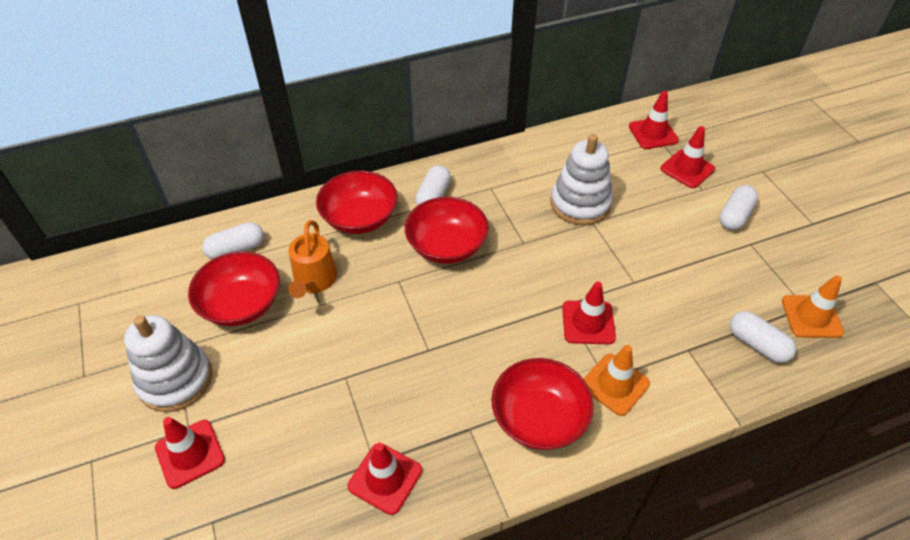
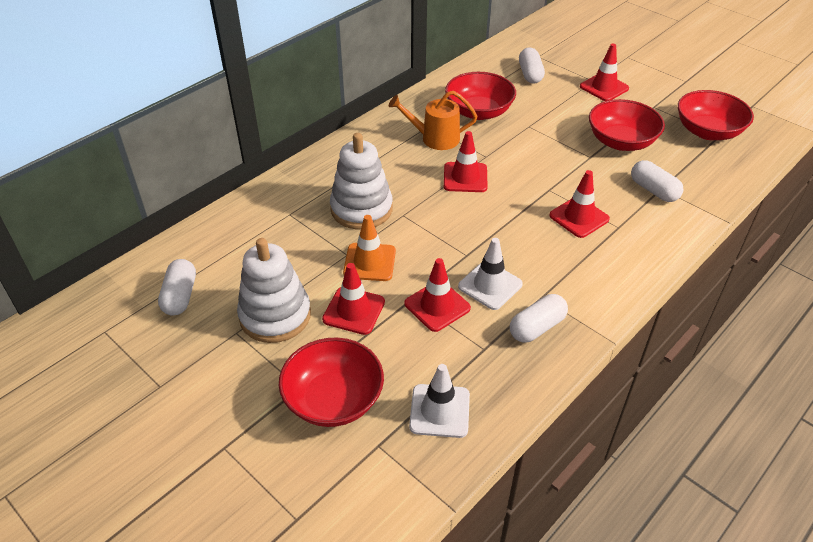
orange traffic cone: [584,345,650,416] [782,275,844,338] = 2 -> [343,215,396,281] = 1
white traffic cone: none = 0 -> [409,364,470,438] [458,238,523,310] = 2

